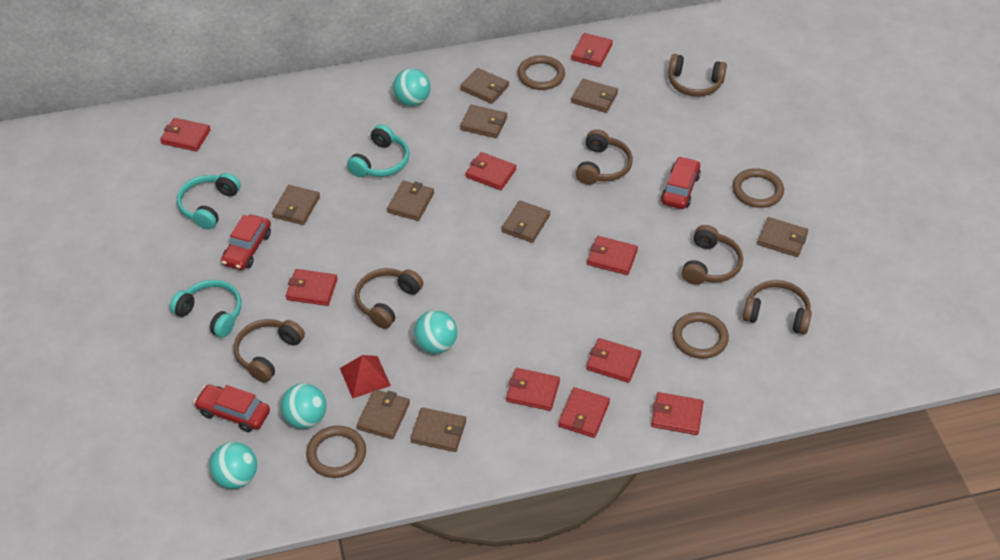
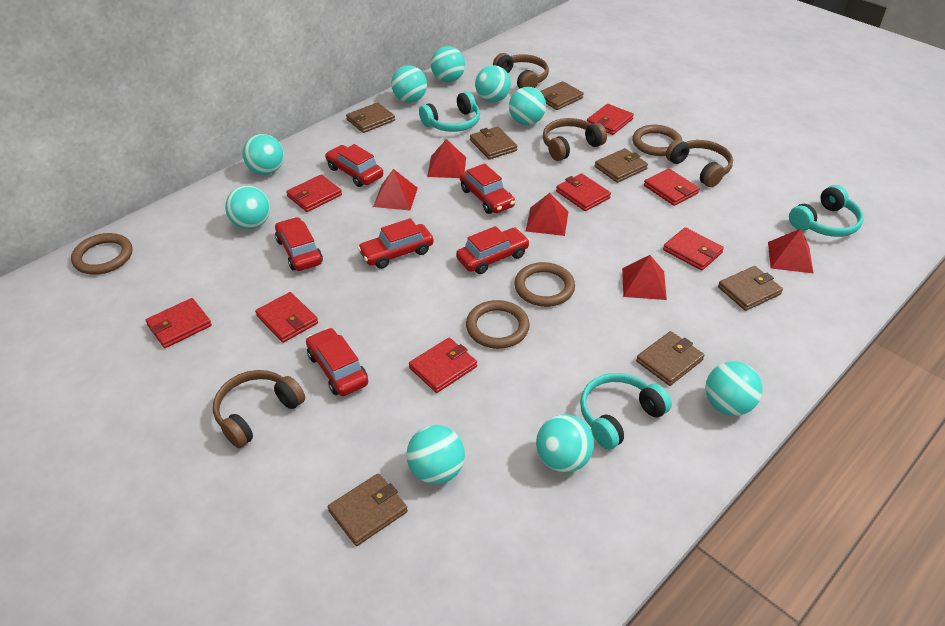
brown headphones: [234,319,305,383] [355,268,423,329] [576,129,633,185] [668,54,727,97] [682,225,743,285] [743,280,812,335] = 6 -> [213,370,305,448] [493,53,549,89] [543,118,607,161] [666,139,733,187] = 4
brown wallet: [272,185,320,225] [357,389,410,439] [387,181,434,221] [410,407,466,452] [460,68,509,104] [460,104,507,138] [502,200,550,243] [571,79,618,113] [757,217,808,257] = 9 -> [328,473,408,546] [346,102,395,133] [470,126,518,159] [540,81,584,110] [595,148,648,183] [636,331,705,386] [718,266,783,311] = 7
red car: [194,384,270,432] [221,215,271,270] [661,156,701,209] = 3 -> [275,217,323,271] [306,328,368,396] [325,144,383,187] [358,218,434,269] [456,226,530,274] [460,163,515,214] = 6
red pyramid: [340,355,391,399] = 1 -> [373,169,418,211] [427,139,466,178] [525,193,568,236] [622,255,667,300] [768,229,814,274] = 5
red wallet: [160,118,211,152] [286,269,337,306] [465,152,516,190] [506,368,560,411] [558,387,610,438] [571,33,613,67] [586,338,641,383] [587,236,638,275] [651,392,704,435] = 9 -> [146,298,212,348] [255,292,318,343] [286,174,342,212] [409,338,477,393] [556,173,611,211] [587,104,634,135] [644,168,699,206] [663,227,724,271] = 8
turquoise ball: [209,442,257,489] [281,383,327,429] [393,68,431,106] [414,310,457,354] = 4 -> [225,186,270,229] [243,134,284,175] [391,65,427,103] [407,425,465,484] [431,46,465,82] [475,65,511,102] [509,87,546,125] [536,414,594,473] [705,361,763,416] = 9

